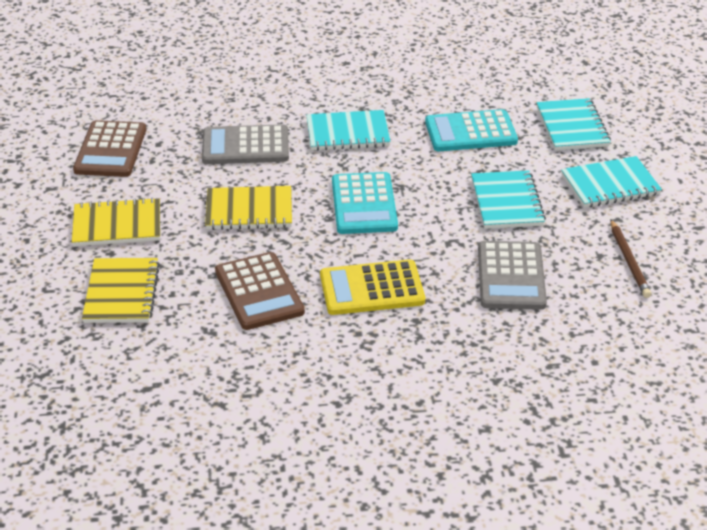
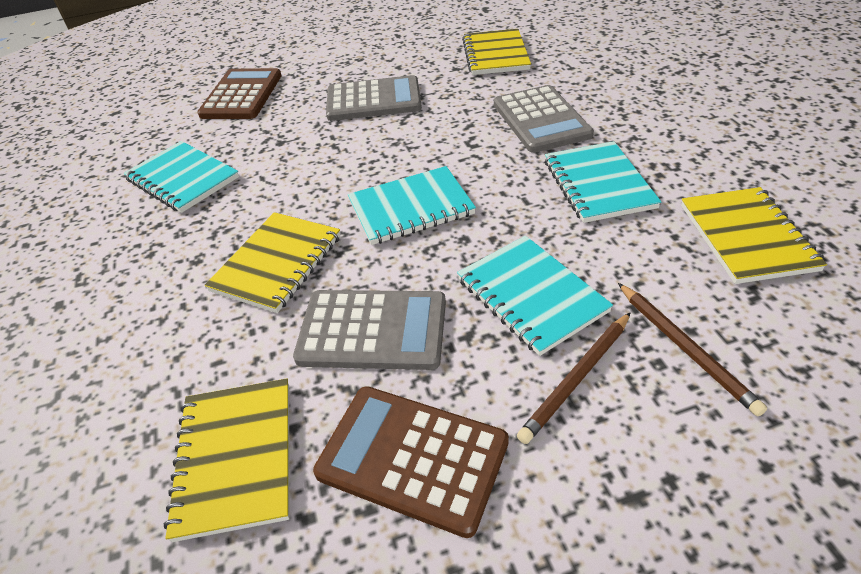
brown pencil: [611,220,652,298] = 1 -> [517,312,631,444] [618,283,767,416] = 2
grey calculator: [202,124,289,164] [478,241,547,310] = 2 -> [293,290,446,370] [326,75,422,121] [494,85,594,153] = 3
turquoise calculator: [332,172,398,234] [425,109,518,151] = 2 -> none = 0
yellow calculator: [320,259,425,315] = 1 -> none = 0
yellow notebook: [72,197,160,246] [82,258,160,323] [205,186,292,230] = 3 -> [164,379,290,542] [205,212,340,313] [462,29,531,75] [681,187,827,284] = 4

